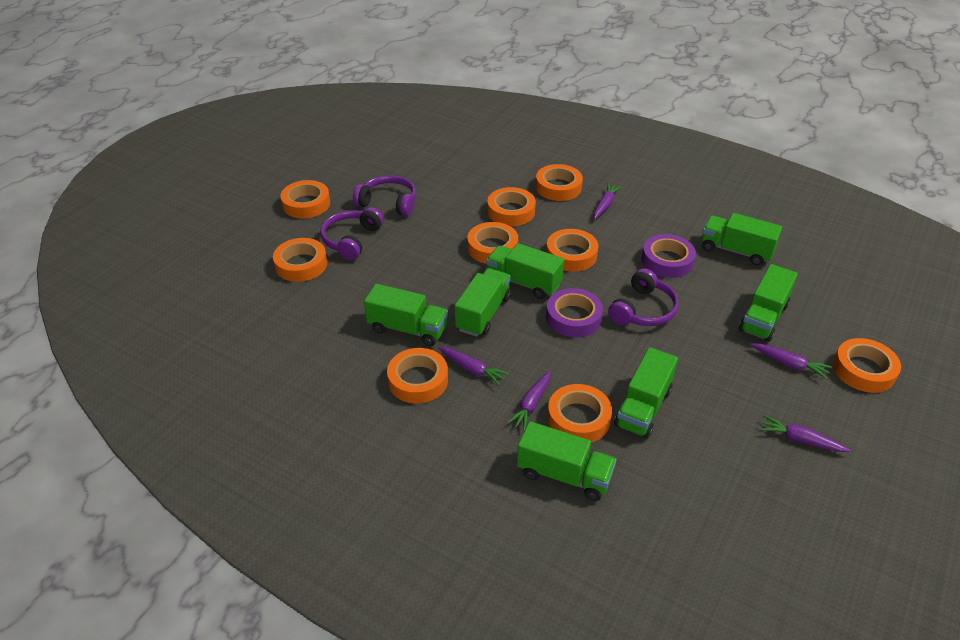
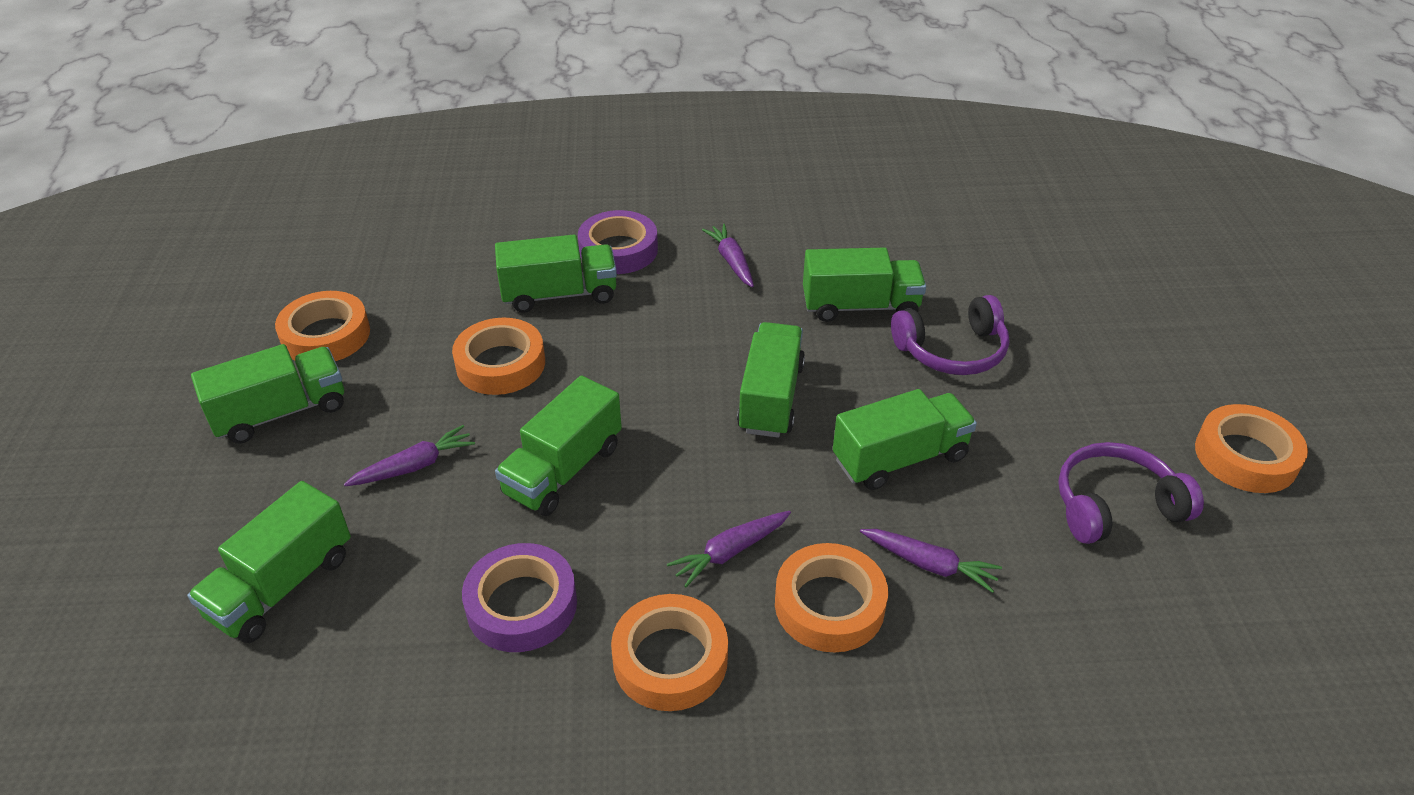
orange tape: [273,238,327,282] [280,180,330,218] [387,348,448,403] [467,222,518,264] [487,187,536,226] [536,164,583,201] [546,229,598,272] [547,384,612,442] [833,338,901,393] = 9 -> [275,291,370,361] [452,318,545,395] [611,594,728,711] [775,543,888,652] [1195,404,1308,493] = 5
purple carrot: [438,347,509,385] [507,371,550,431] [594,183,622,219] [750,343,831,379] [760,415,851,452] = 5 -> [344,425,475,486] [667,511,791,587] [702,224,754,287] [860,529,1002,593] = 4
purple headphones: [320,207,384,260] [353,175,416,216] [608,268,679,326] = 3 -> [891,295,1009,375] [1058,442,1204,544] = 2

